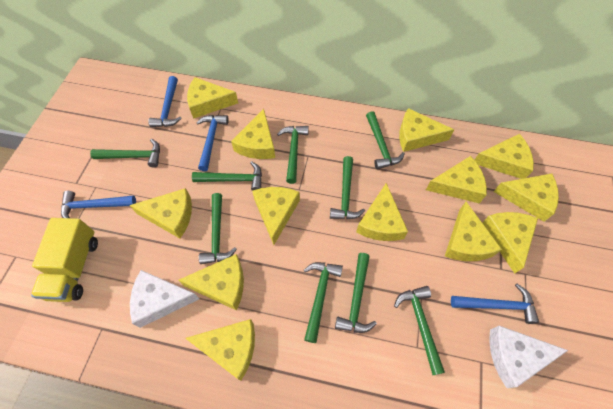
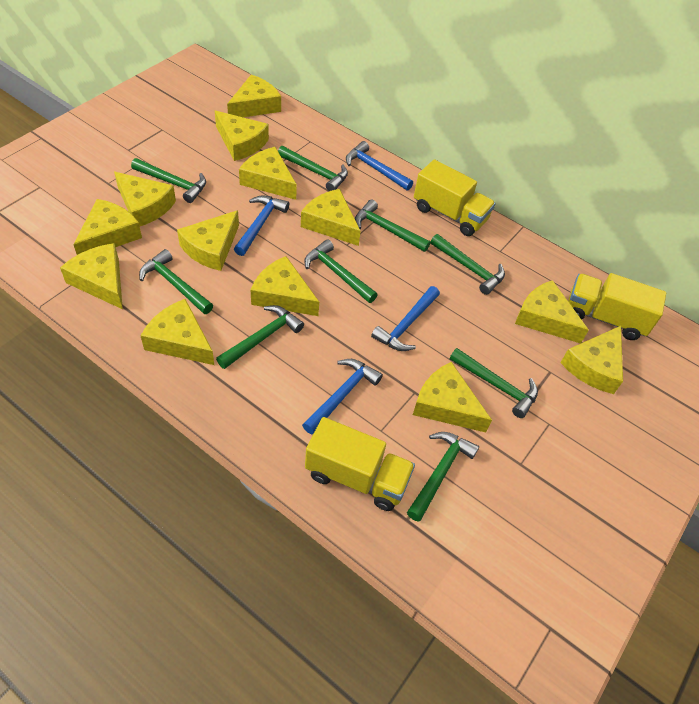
white cheese: [130,270,200,328] [489,326,568,388] = 2 -> none = 0
yellow truck: [31,218,98,302] = 1 -> [305,417,415,511] [414,159,496,236] [568,273,666,340] = 3

